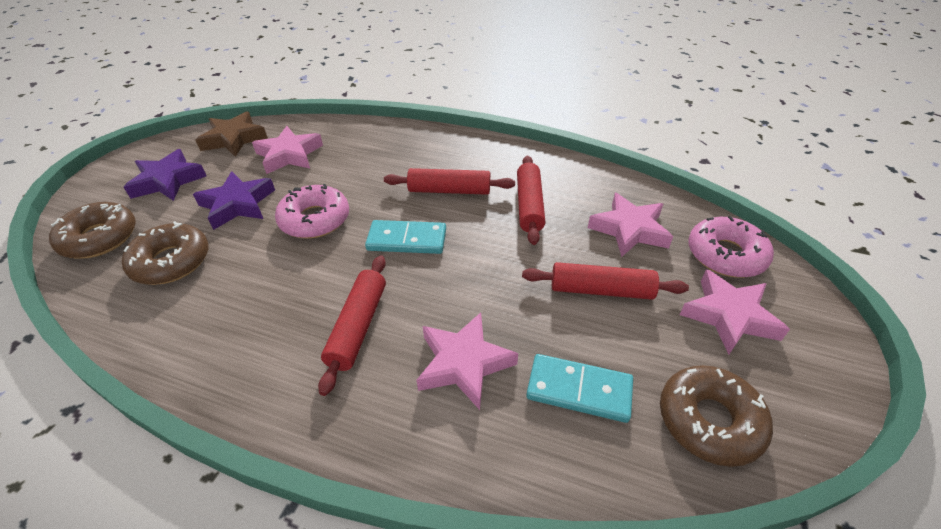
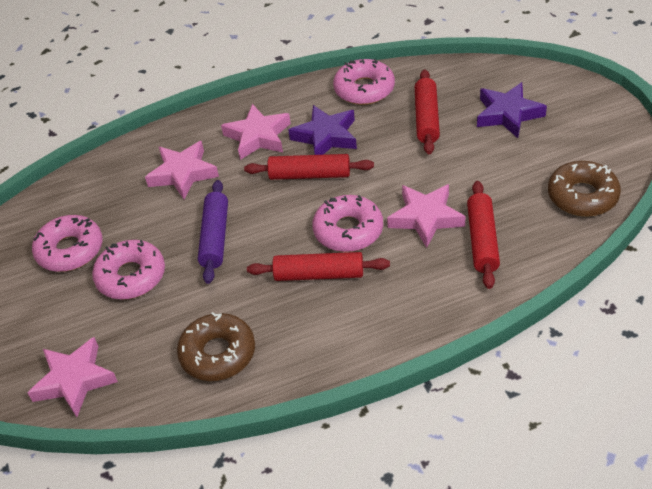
brown donut: [49,202,136,259] [122,221,209,285] [660,365,773,467] = 3 -> [177,312,255,381] [548,161,621,216] = 2
brown star: [195,111,268,157] = 1 -> none = 0
pink donut: [275,184,349,239] [688,216,774,278] = 2 -> [32,215,103,272] [92,240,165,300] [312,195,383,252] [333,59,395,105] = 4
purple rolling pin: none = 0 -> [198,180,228,284] = 1
turquoise domino: [365,220,446,254] [526,354,633,423] = 2 -> none = 0

